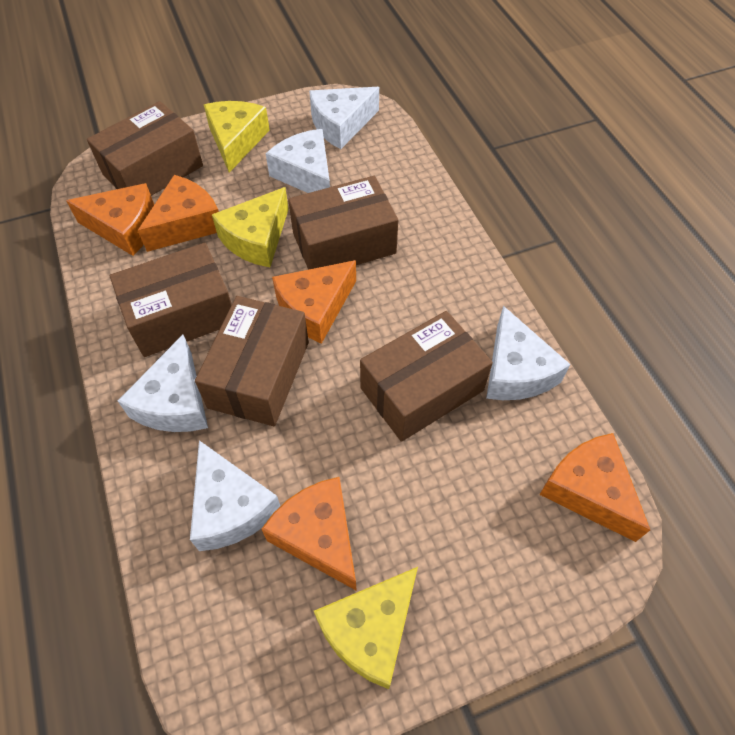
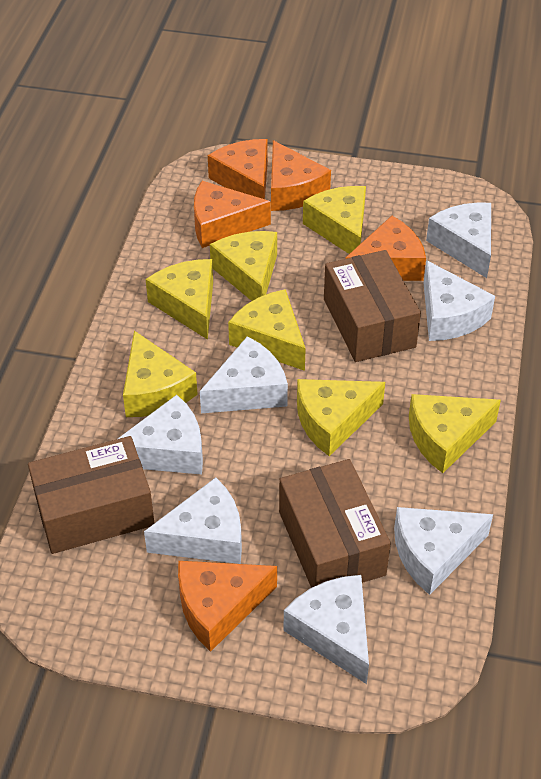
brown box: [87,101,203,196] [109,243,232,357] [195,296,309,426] [288,176,398,270] [360,311,493,442] = 5 -> [28,436,154,554] [279,459,391,588] [324,250,421,362] = 3
white cheese: [118,335,208,432] [190,440,280,551] [266,129,330,193] [309,87,379,149] [486,306,571,400] = 5 -> [118,395,203,474] [144,477,242,564] [200,336,288,413] [283,575,369,684] [394,507,493,595] [424,260,495,341] [426,202,491,278] = 7
yellow cheese: [204,101,270,173] [212,187,289,267] [314,567,418,689] = 3 -> [123,331,198,417] [146,259,213,340] [210,231,277,301] [228,289,306,371] [297,379,385,456] [303,186,366,254] [409,394,501,473] = 7

